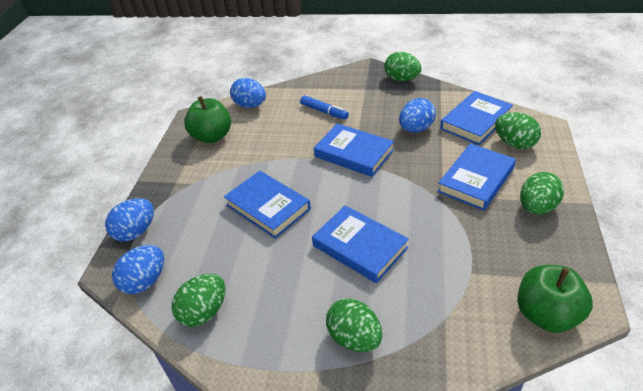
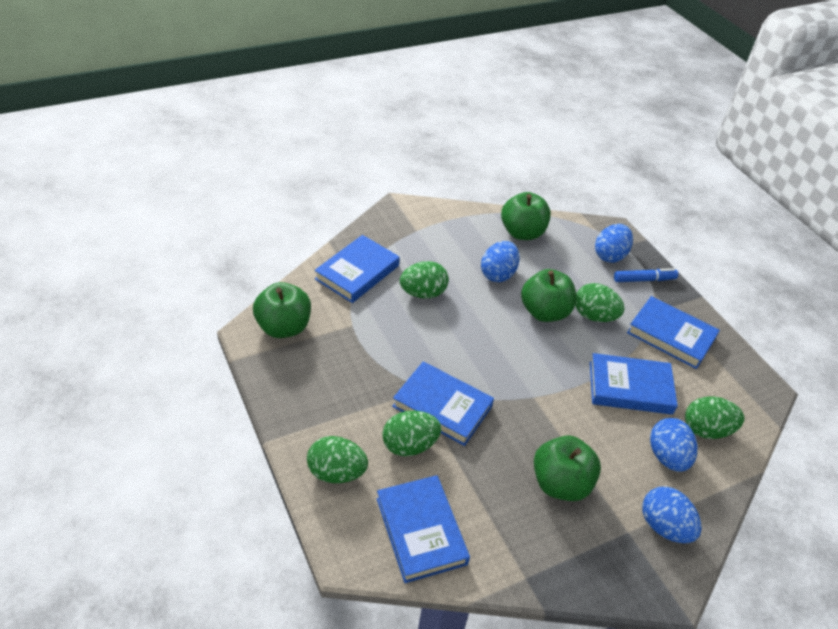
green apple: [184,96,231,143] [517,265,593,333] = 2 -> [253,282,311,338] [501,192,551,240] [521,269,576,322] [534,435,601,501] = 4

